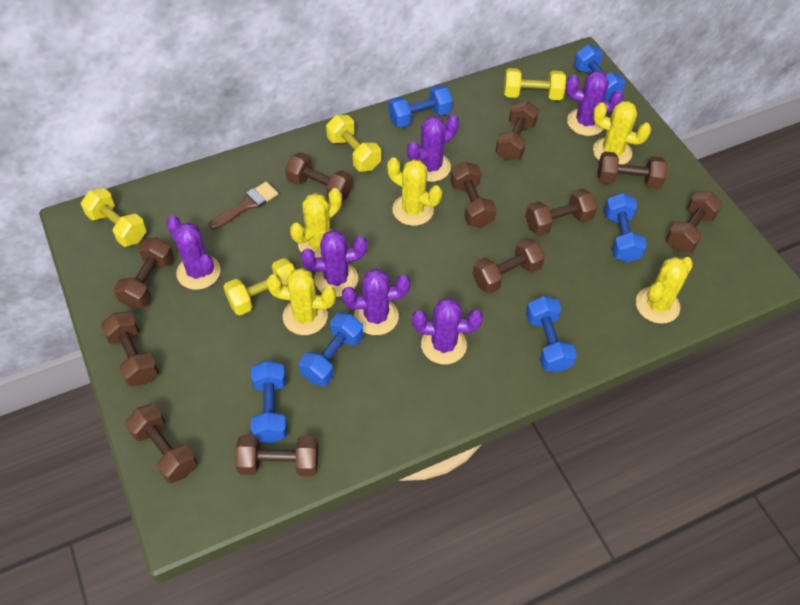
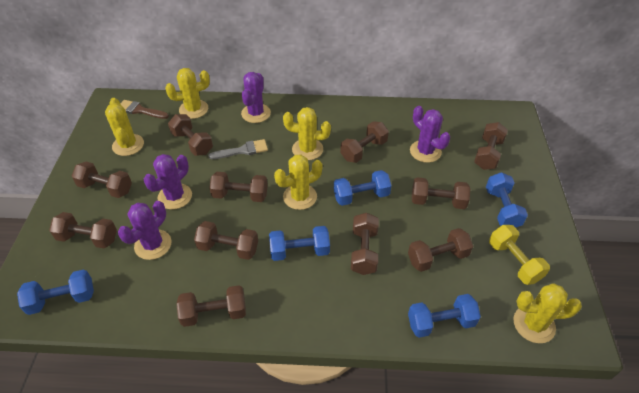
blue dumbbell: [251,361,287,443] [299,312,364,386] [388,85,453,128] [526,296,577,372] [574,45,625,101] [604,193,647,262] = 6 -> [17,269,94,315] [269,226,330,261] [334,170,391,206] [408,294,481,338] [486,172,528,228] = 5
grey brush: none = 0 -> [208,139,268,159] = 1
purple cactus: [166,215,220,290] [301,230,367,297] [342,268,410,335] [407,114,459,182] [412,298,483,364] [566,71,623,136] = 6 -> [118,201,172,260] [144,154,192,209] [241,72,271,123] [410,106,450,163] = 4
yellow dumbbell: [81,188,147,247] [224,258,295,315] [326,115,381,171] [504,68,566,100] = 4 -> [489,225,550,285] = 1

